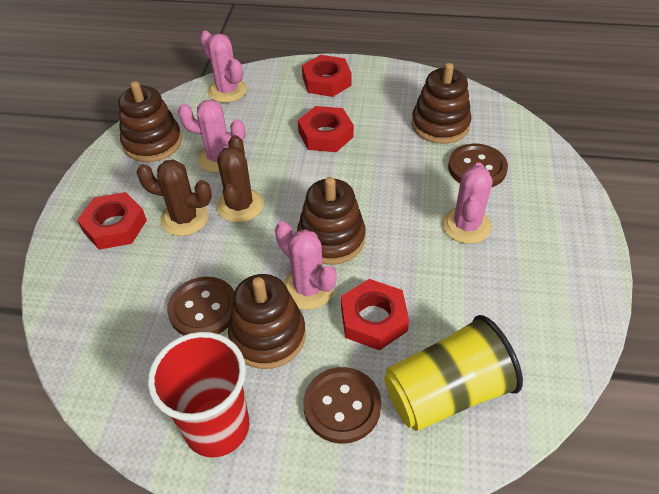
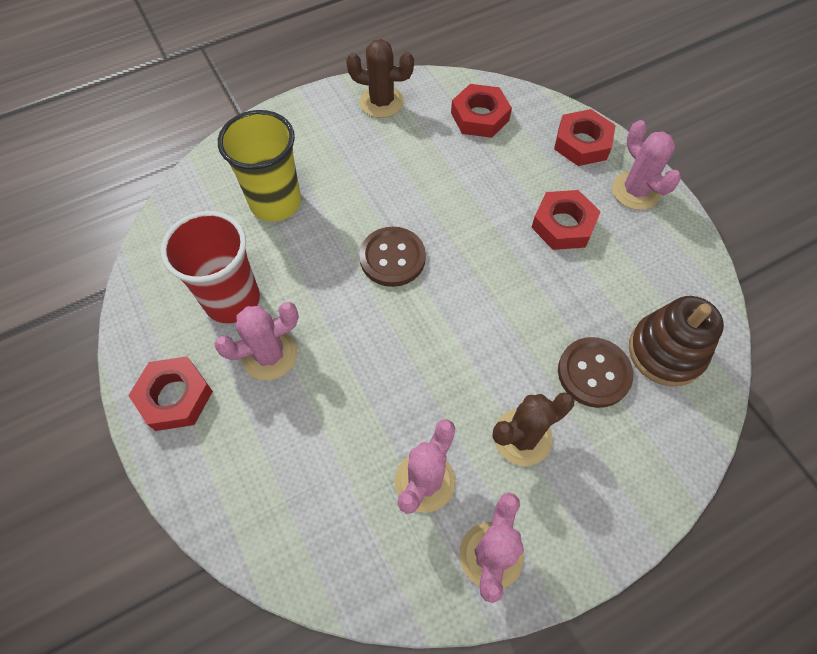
brown button: [167,277,235,336] [303,367,381,444] [448,144,508,187] = 3 -> [359,227,426,287] [558,337,633,408] = 2
brown stacking toy: [118,81,182,162] [228,274,306,369] [297,177,366,265] [412,63,471,144] = 4 -> [629,296,724,386] = 1

